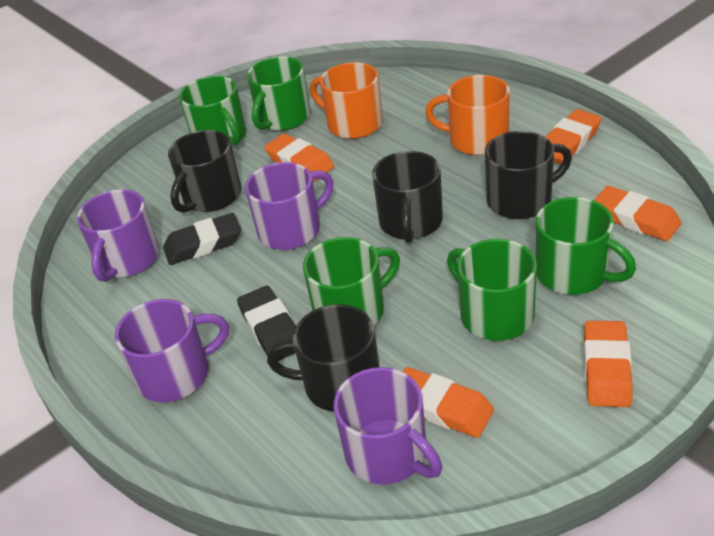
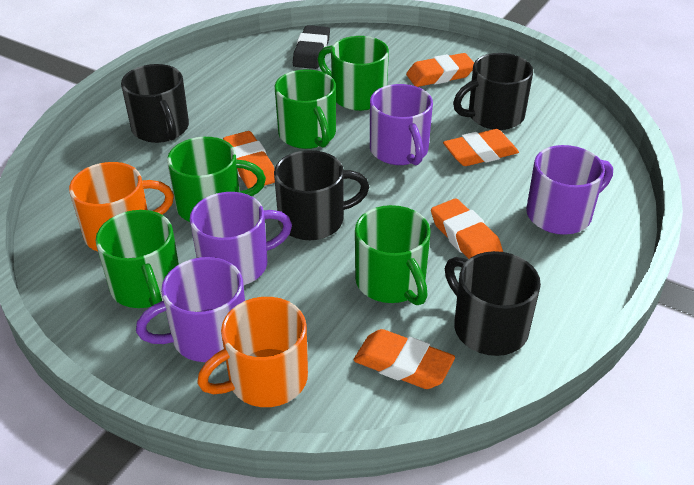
black eraser: [163,213,241,265] [237,286,296,361] = 2 -> [293,25,330,69] = 1

